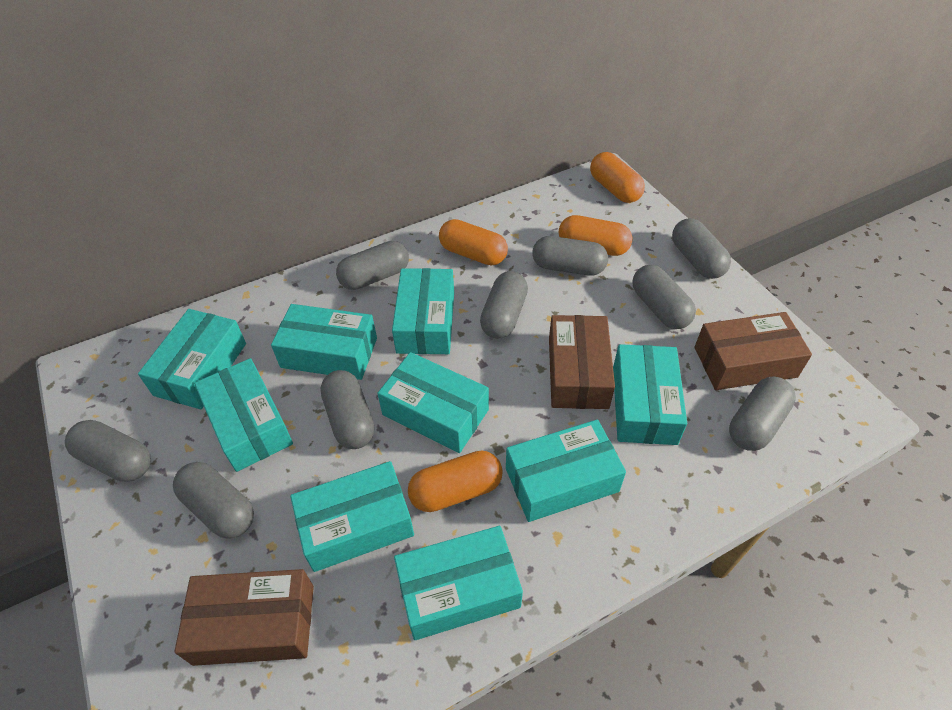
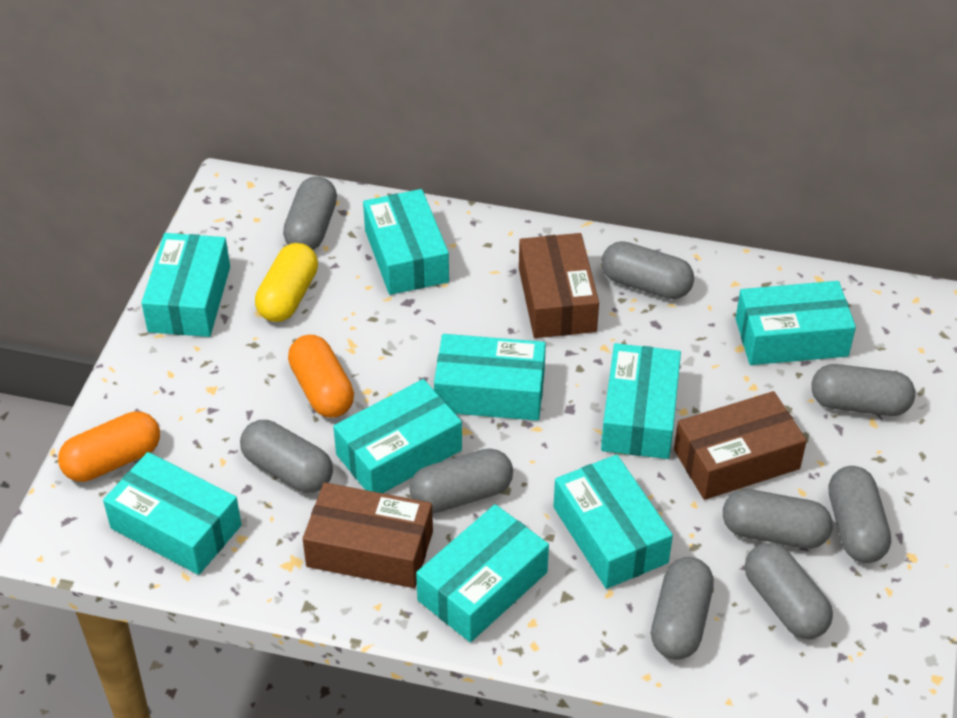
orange capsule: [408,450,503,512] [439,219,508,266] [559,215,632,256] [590,152,645,203] = 4 -> [58,411,160,482] [288,335,354,417] = 2
yellow capsule: none = 0 -> [255,243,318,322] = 1

